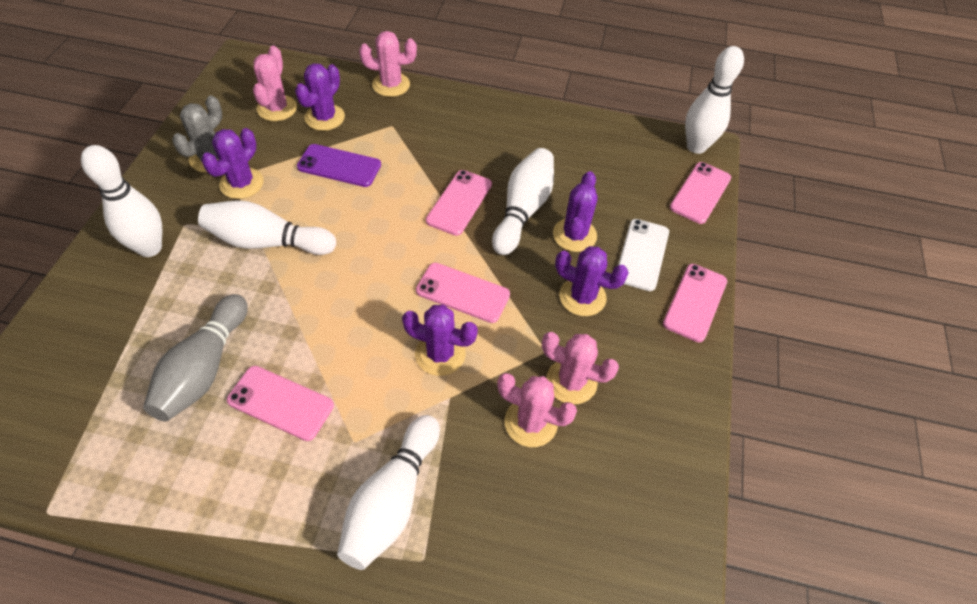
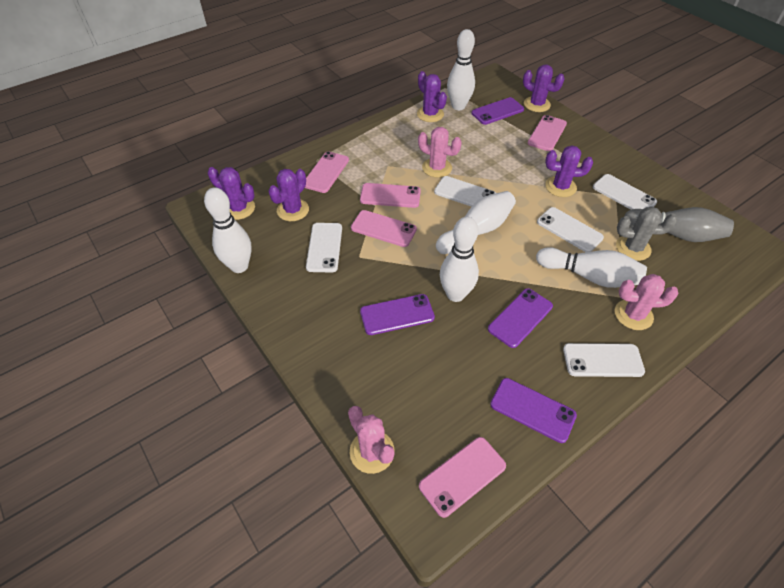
pink cactus: [253,46,297,121] [359,31,417,97] [497,373,577,447] [542,332,619,404] = 4 -> [348,406,395,474] [418,127,462,178] [615,274,679,330] = 3
purple phone: [297,144,381,187] = 1 -> [360,294,435,335] [471,97,524,125] [488,288,553,348] [490,378,577,443] = 4
white phone: [618,219,669,291] = 1 -> [306,223,342,272] [434,176,496,207] [537,207,604,252] [563,343,645,377] [593,174,657,210] = 5

